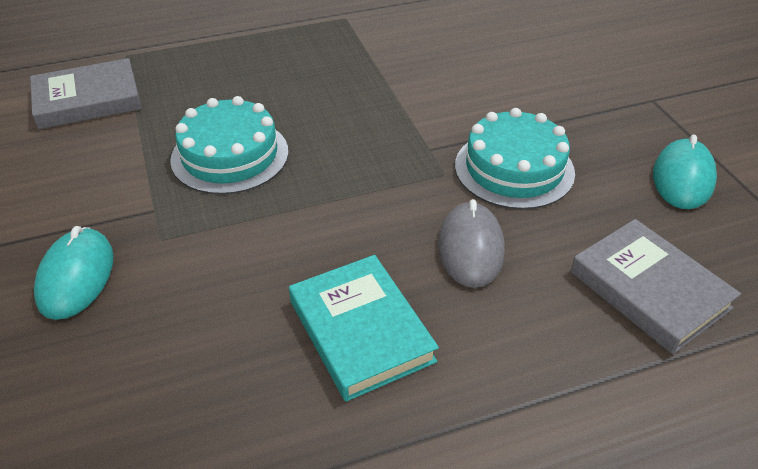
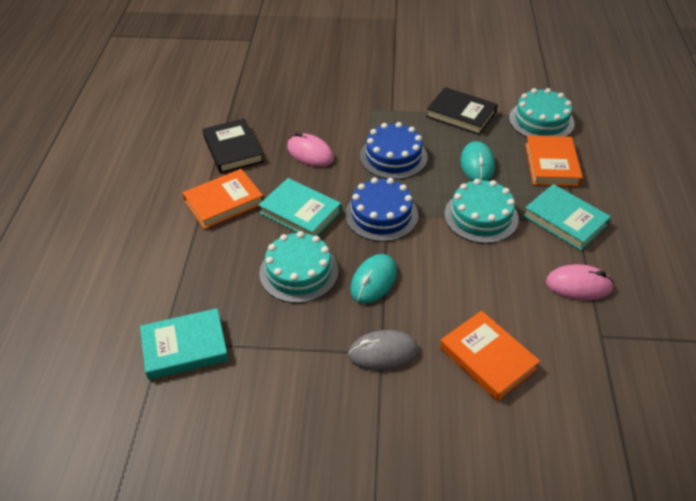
black book: none = 0 -> [203,118,264,174] [426,87,498,135] = 2
blue cake: none = 0 -> [345,178,418,242] [360,122,428,180] = 2
grey book: [30,58,141,129] [570,219,741,354] = 2 -> none = 0
orange book: none = 0 -> [182,169,263,229] [440,311,540,401] [525,136,583,186] = 3
pink mouse: none = 0 -> [287,132,334,167] [546,264,614,300] = 2
turquoise book: [289,255,439,402] = 1 -> [140,308,229,380] [258,178,341,236] [523,184,611,251] = 3
turquoise cake: [170,96,288,195] [455,108,575,210] = 2 -> [259,231,338,303] [444,179,519,244] [509,88,575,137] = 3

